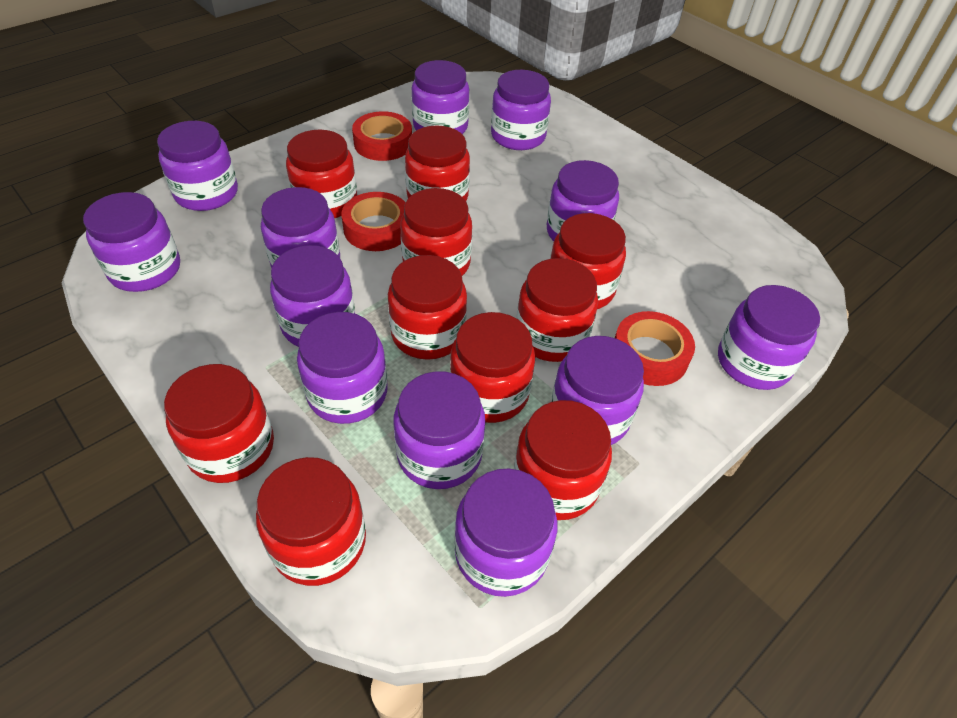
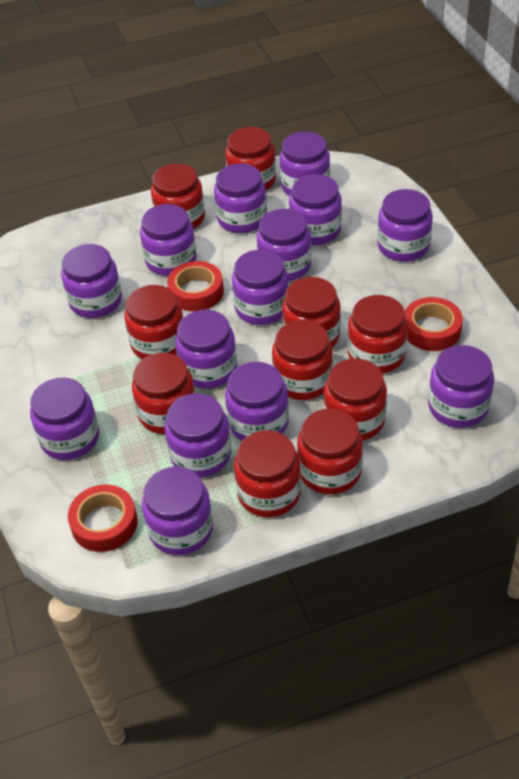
purple jar: [83,192,180,292] [157,121,238,211] [261,187,340,268] [270,245,355,347] [297,312,388,424] [394,371,485,489] [412,60,469,134] [454,469,557,597] [491,70,551,150] [547,160,619,241] [551,336,644,445] [718,285,820,390] = 12 -> [30,378,99,460] [61,244,122,318] [140,204,197,276] [142,467,213,555] [165,393,231,477] [175,310,237,389] [214,163,267,233] [225,362,289,441] [232,250,289,325] [257,209,311,281] [280,132,330,196] [289,174,342,245] [377,189,433,262] [428,345,494,428] = 14

